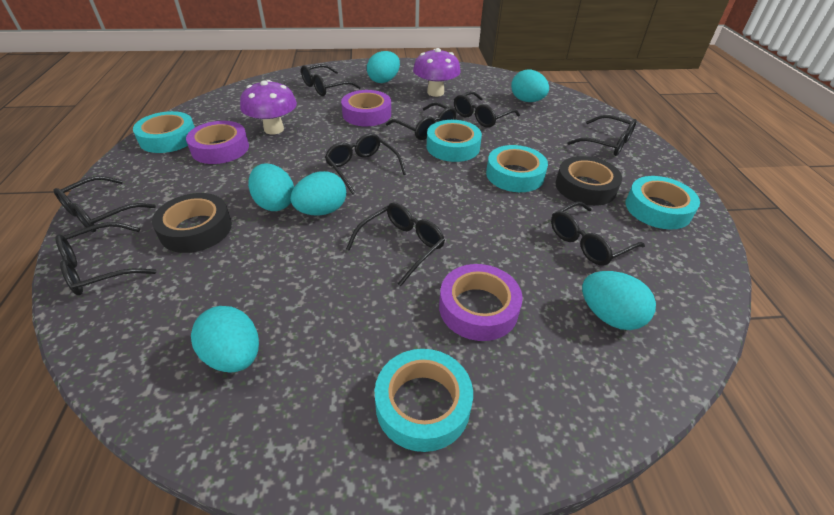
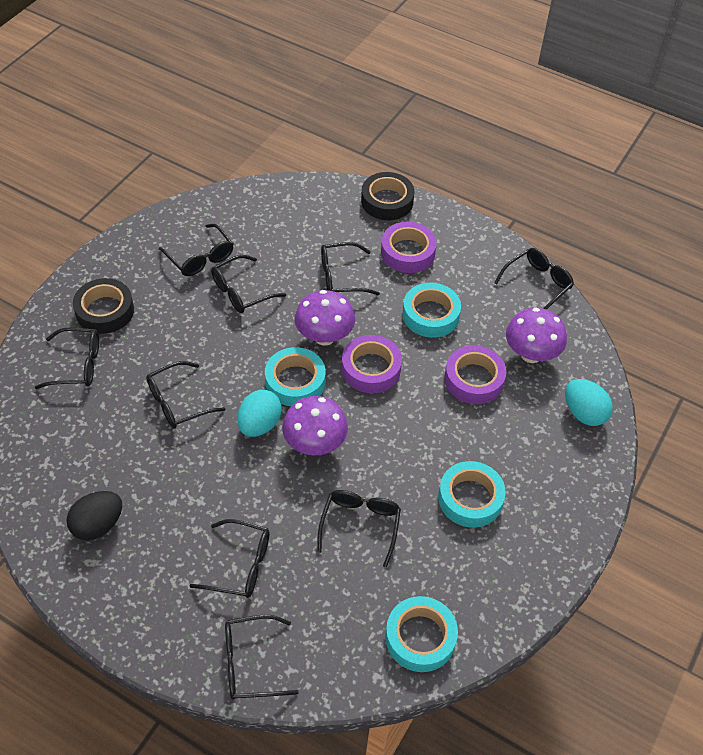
black egg: none = 0 -> [67,491,122,541] = 1
purple mushroom: [240,80,297,134] [413,48,461,97] = 2 -> [282,396,348,455] [295,290,355,345] [506,308,567,363] = 3
turquoise egg: [191,306,259,372] [248,163,294,211] [291,171,346,216] [367,51,400,83] [511,69,549,102] [582,271,656,330] = 6 -> [238,390,282,437] [565,379,613,426] = 2
turquoise tape: [133,111,195,153] [375,349,473,452] [427,120,482,162] [486,145,548,192] [626,176,700,229] = 5 -> [265,347,325,406] [385,596,458,672] [402,283,461,338] [438,461,506,528] = 4

